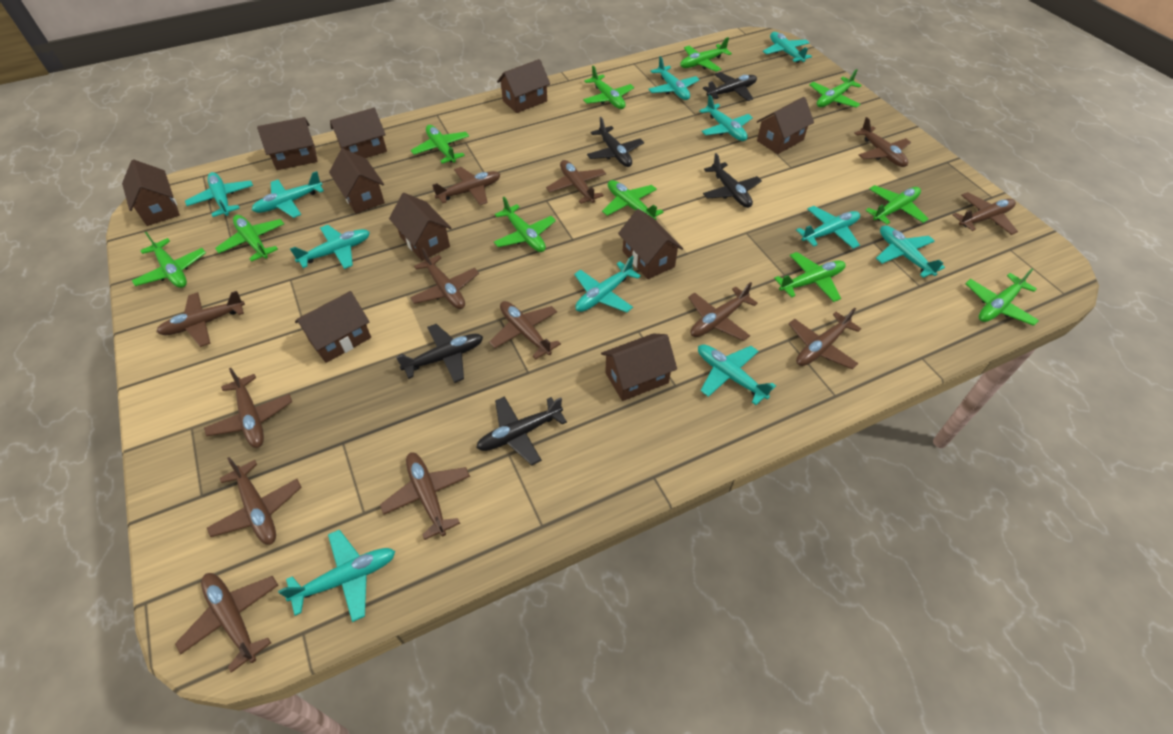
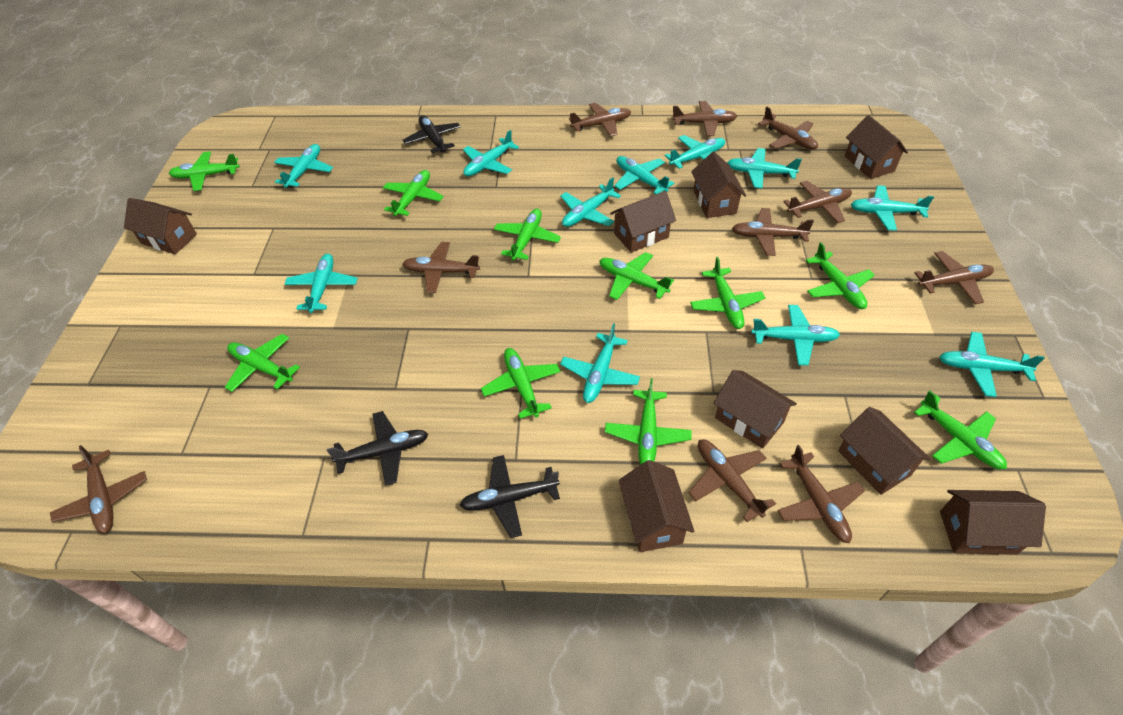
black plane: [396,324,483,383] [476,396,567,465] [587,117,644,167] [703,72,757,101] [703,153,762,208] = 5 -> [327,411,428,486] [403,115,461,153] [460,455,560,538] = 3
brown house: [122,159,180,226] [257,117,318,170] [295,291,371,363] [329,148,385,214] [330,108,387,158] [389,193,451,261] [497,59,550,113] [601,334,677,401] [618,209,683,279] [757,97,814,154] = 10 -> [124,198,197,255] [610,191,676,253] [619,460,694,552] [691,152,746,218] [714,370,797,449] [838,407,931,495] [845,115,908,179] [940,490,1046,555] = 8
brown plane: [156,291,245,347] [175,573,278,673] [204,368,292,448] [207,457,302,545] [380,452,470,540] [410,248,479,309] [432,167,500,205] [489,301,561,360] [546,160,606,204] [688,282,758,341] [789,308,861,369] [854,117,911,167] [953,192,1018,235] = 13 -> [50,445,147,533] [402,242,480,293] [569,103,631,137] [672,101,737,136] [689,440,776,522] [732,208,814,256] [758,106,818,150] [777,445,865,543] [783,181,852,223] [914,251,994,304] = 10
green plane: [132,232,206,288] [215,215,284,262] [411,125,469,164] [494,197,556,252] [583,66,634,109] [602,180,663,220] [680,37,732,72] [774,252,846,302] [809,69,862,108] [865,185,928,224] [965,269,1039,326] = 11 -> [169,152,240,191] [225,334,300,392] [383,170,444,216] [481,348,561,419] [494,209,561,261] [599,252,674,300] [605,378,692,465] [690,257,765,329] [806,242,875,309] [914,390,1007,470] = 10

